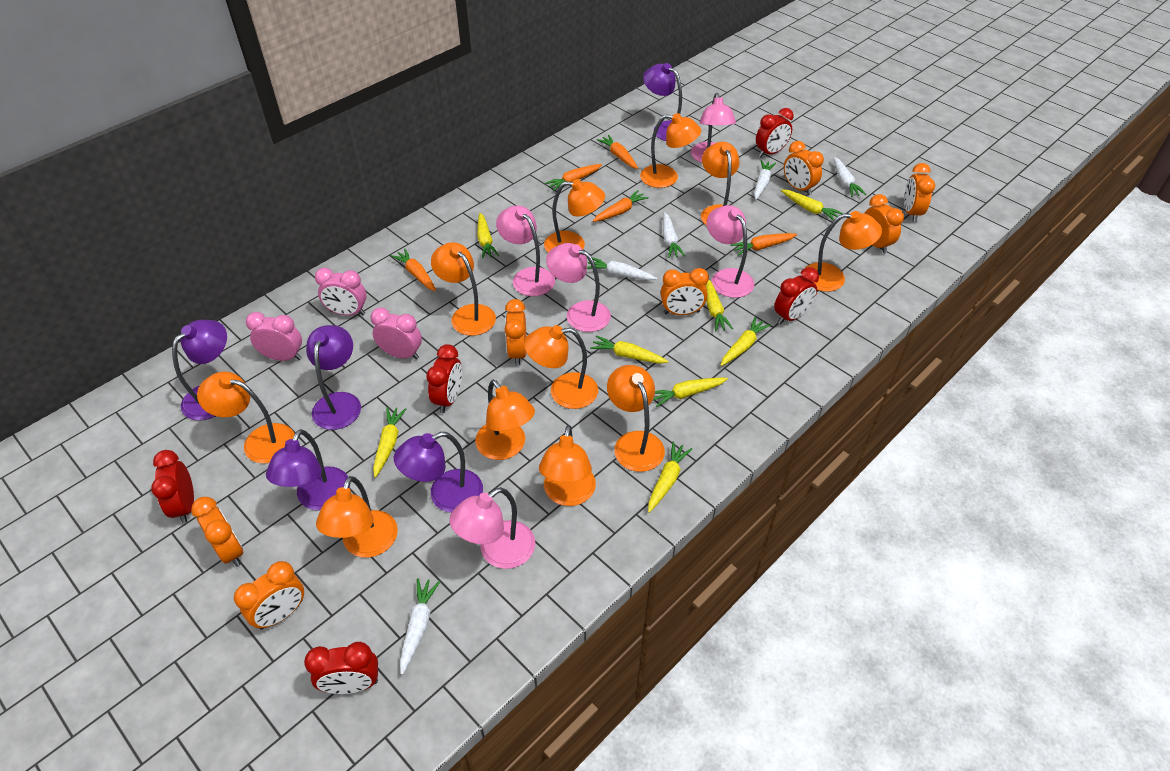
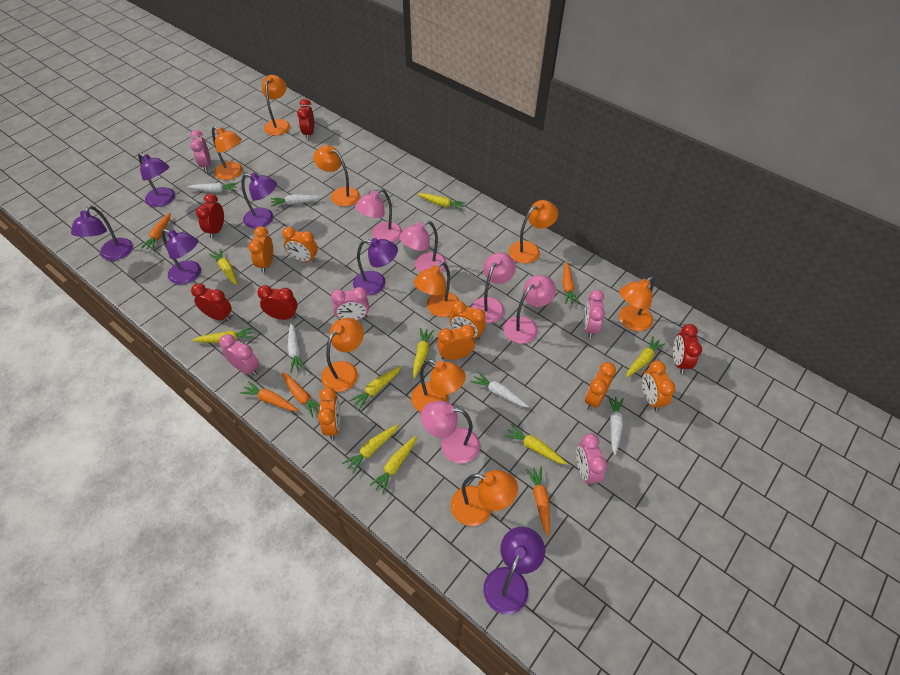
orange lamp: [197,372,295,464] [316,476,398,558] [431,242,496,336] [475,380,535,460] [524,325,598,409] [539,425,596,506] [544,179,605,253] [607,365,665,472] [640,113,701,188] [701,142,740,226] [802,211,882,292] = 11 -> [212,126,243,180] [262,75,290,136] [313,145,360,206] [321,318,364,392] [411,359,466,412] [414,262,459,317] [451,470,518,526] [509,200,558,263] [619,276,655,331] = 9
pink clock: [246,312,302,361] [315,268,367,316] [370,307,422,360] = 3 -> [190,130,211,172] [219,334,259,376] [331,287,369,320] [576,433,607,487] [583,290,605,338] = 5
purple lamp: [172,320,227,421] [266,429,350,510] [306,325,361,430] [394,432,483,513] [643,63,682,141] = 5 -> [71,206,133,261] [138,153,175,207] [162,229,201,285] [241,173,277,229] [353,238,398,295] [483,527,545,615] = 6
yellow carrot: [373,407,406,478] [477,213,499,259] [590,335,669,364] [648,441,692,513] [653,377,728,407] [706,280,733,331] [721,317,771,366] [781,189,843,221] = 8 -> [192,327,254,343] [209,249,238,285] [342,424,399,474] [349,366,401,410] [370,436,417,494] [413,328,434,379] [417,193,465,210] [504,424,567,465] [626,336,665,377] = 9

